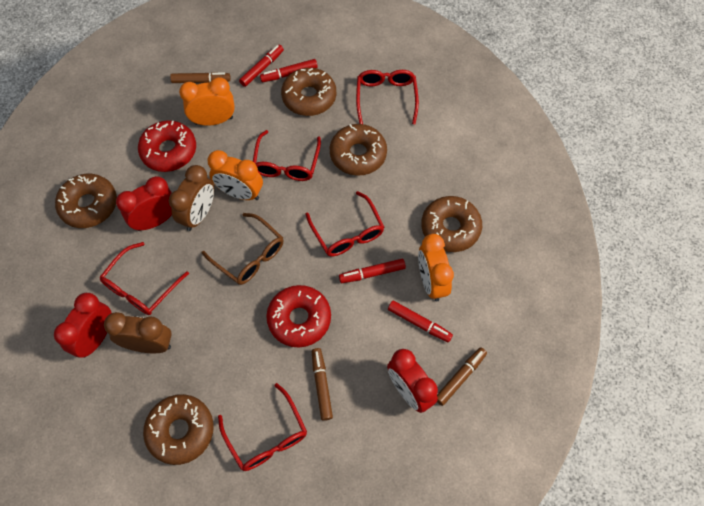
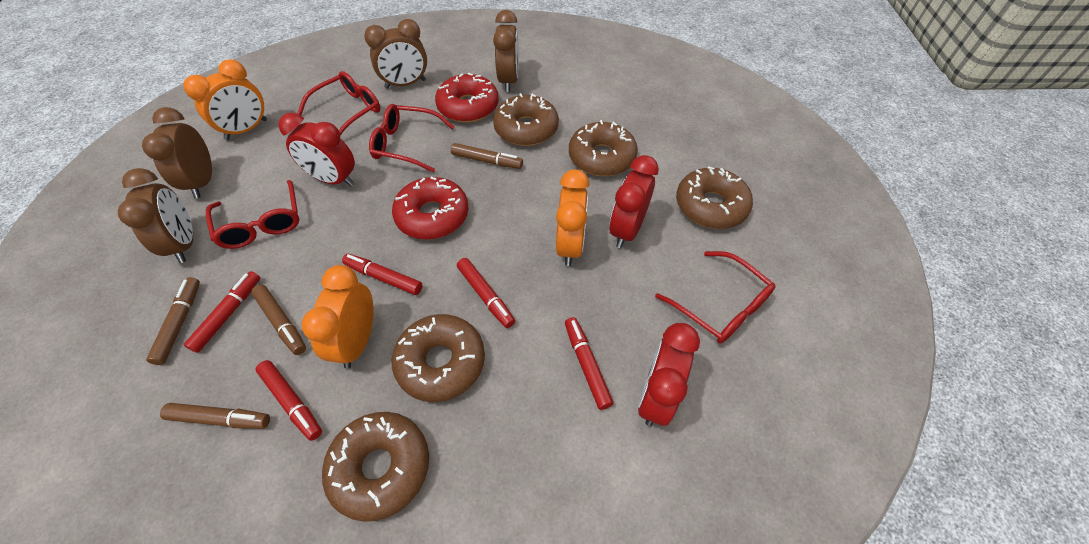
brown clock: [104,312,172,354] [169,165,214,231] = 2 -> [118,168,193,263] [142,107,212,199] [364,19,427,89] [493,10,519,92] = 4
brown glasses: [202,213,283,285] = 1 -> none = 0
brown marker: [170,72,231,83] [312,348,333,421] [437,347,487,406] = 3 -> [146,277,200,365] [160,403,270,429] [251,285,306,355] [451,143,523,169] = 4
red glasses: [99,242,189,315] [218,383,307,471] [253,130,321,181] [305,191,384,257] [356,70,419,124] = 5 -> [206,180,299,249] [297,71,380,136] [369,104,454,172] [655,251,776,344] = 4
red marker: [239,45,284,87] [260,59,318,82] [339,259,406,283] [388,301,453,342] = 4 -> [184,271,260,353] [256,360,322,441] [342,254,423,295] [457,258,515,328] [565,317,614,410] = 5

